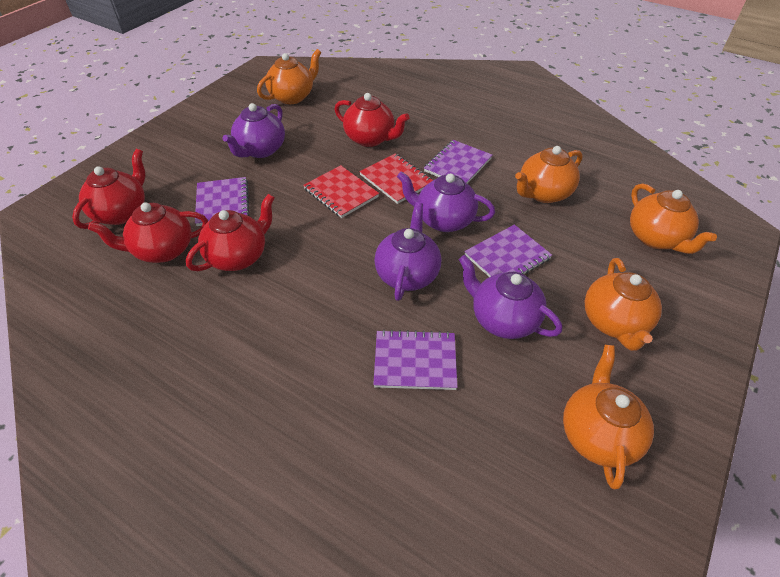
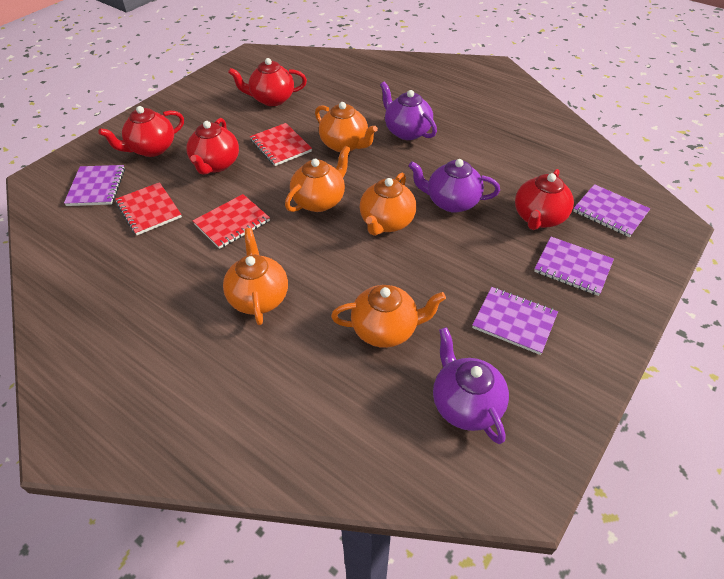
purple teapot: [222,103,285,158] [374,202,441,301] [397,171,495,232] [459,255,562,339] = 4 -> [380,81,437,140] [409,159,500,213] [433,327,509,444] = 3
red notebook: [303,165,379,218] [359,154,433,204] = 2 -> [115,182,182,235] [193,194,270,249] [250,123,312,166] = 3

